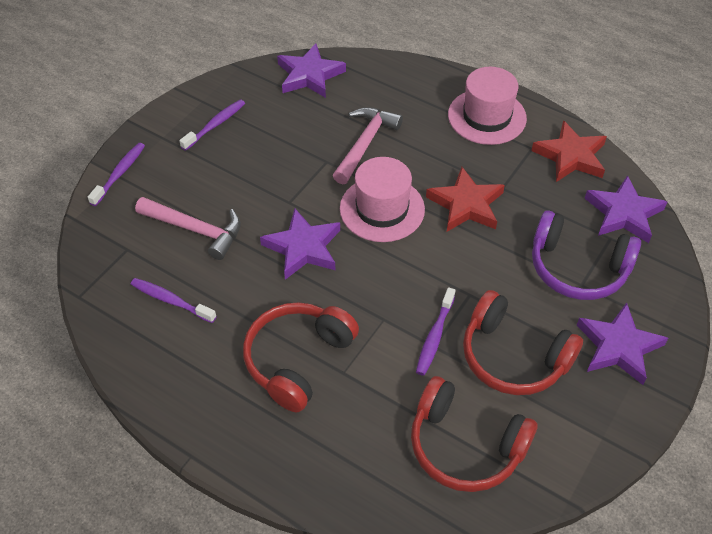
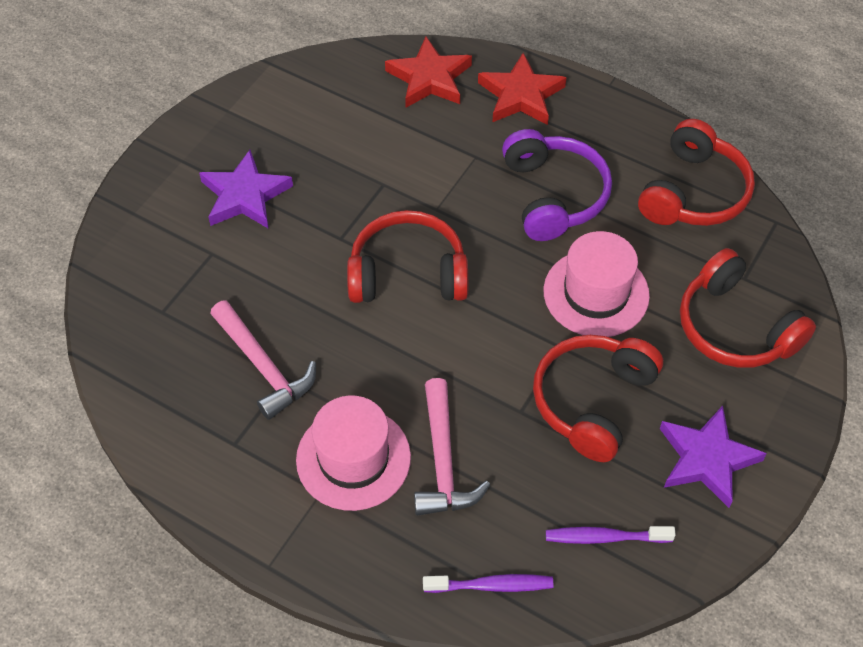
purple star: [260,209,340,280] [277,43,346,98] [577,303,668,385] [585,175,667,243] = 4 -> [199,150,293,229] [660,406,767,508] = 2
purple toothbrush: [88,143,145,206] [131,278,217,323] [179,99,245,151] [416,287,456,376] = 4 -> [423,574,553,593] [546,526,676,544] = 2
red headphones: [243,302,359,412] [411,376,538,492] [463,290,583,395] = 3 -> [347,210,468,303] [533,335,663,462] [638,119,755,226] [680,248,816,368] = 4

